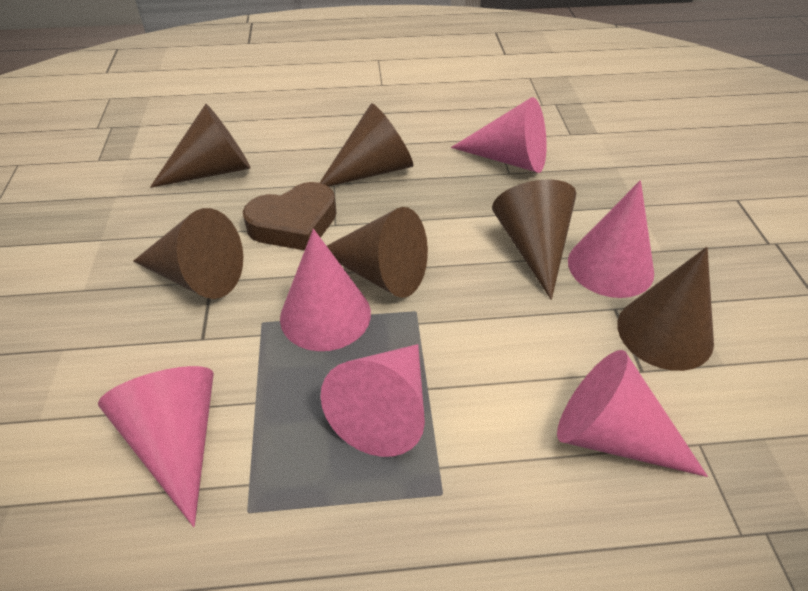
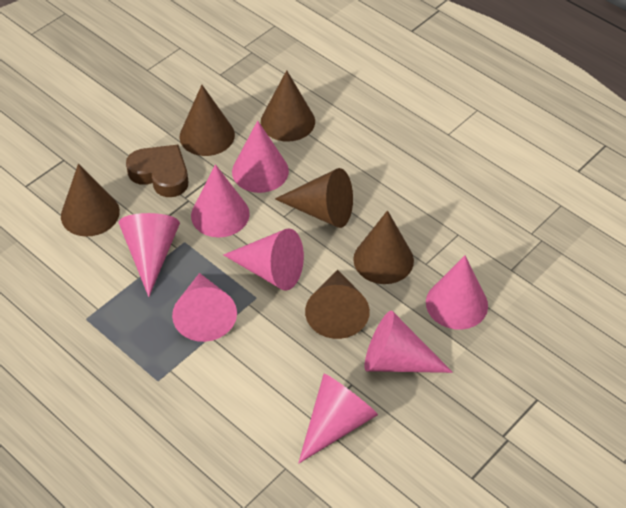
pink cone: [98,366,214,527] [280,229,371,351] [321,344,425,457] [451,97,547,173] [557,350,708,477] [568,180,654,298] = 6 -> [119,213,180,297] [172,273,237,342] [191,164,250,237] [223,228,304,291] [232,120,289,193] [298,373,378,463] [364,310,453,373] [426,256,488,330] = 8

